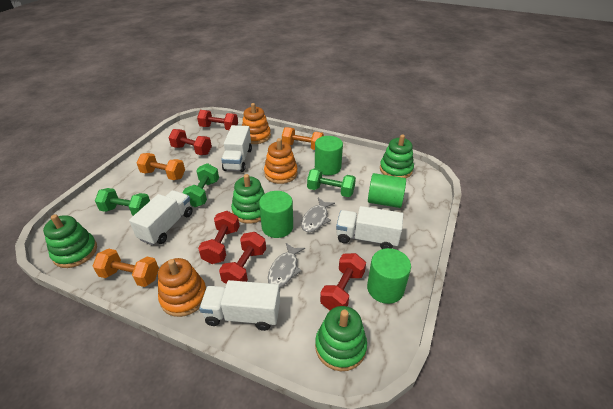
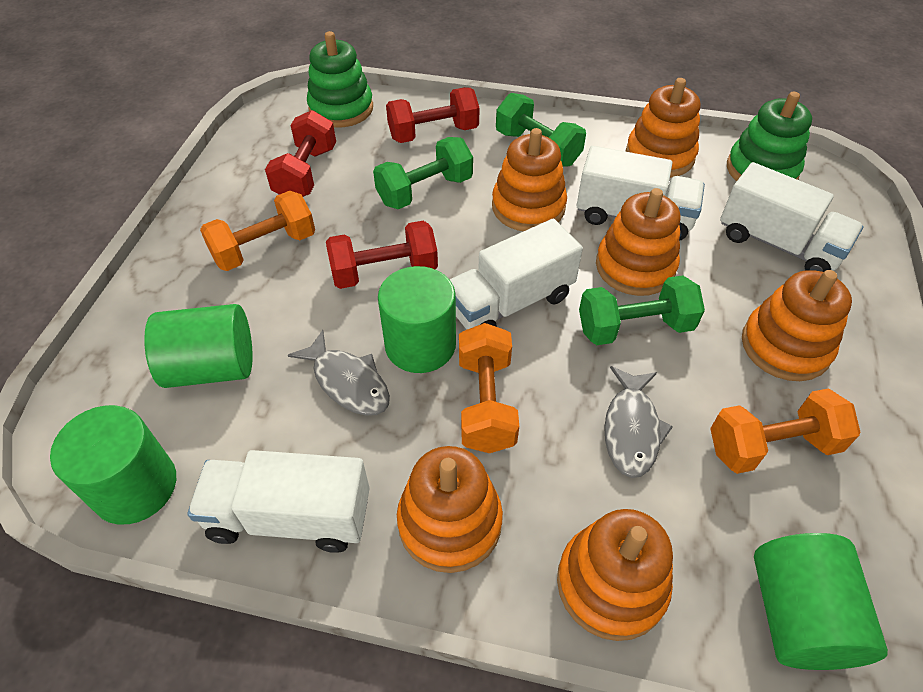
green stacking toy: [43,214,97,268] [231,174,265,224] [315,306,367,371] [380,134,414,178] = 4 -> [307,31,373,128] [727,92,812,181] = 2
orange stacking toy: [158,258,206,317] [242,103,271,144] [264,138,298,184] = 3 -> [397,446,503,573] [492,128,567,231] [557,509,673,641] [596,188,680,296] [626,78,700,178] [742,270,852,381] = 6
red dumbbell: [168,129,212,155] [197,110,238,130] [198,211,239,264] [219,232,266,284] [320,253,366,310] = 5 -> [265,110,336,197] [326,221,438,289] [386,87,480,143] = 3

